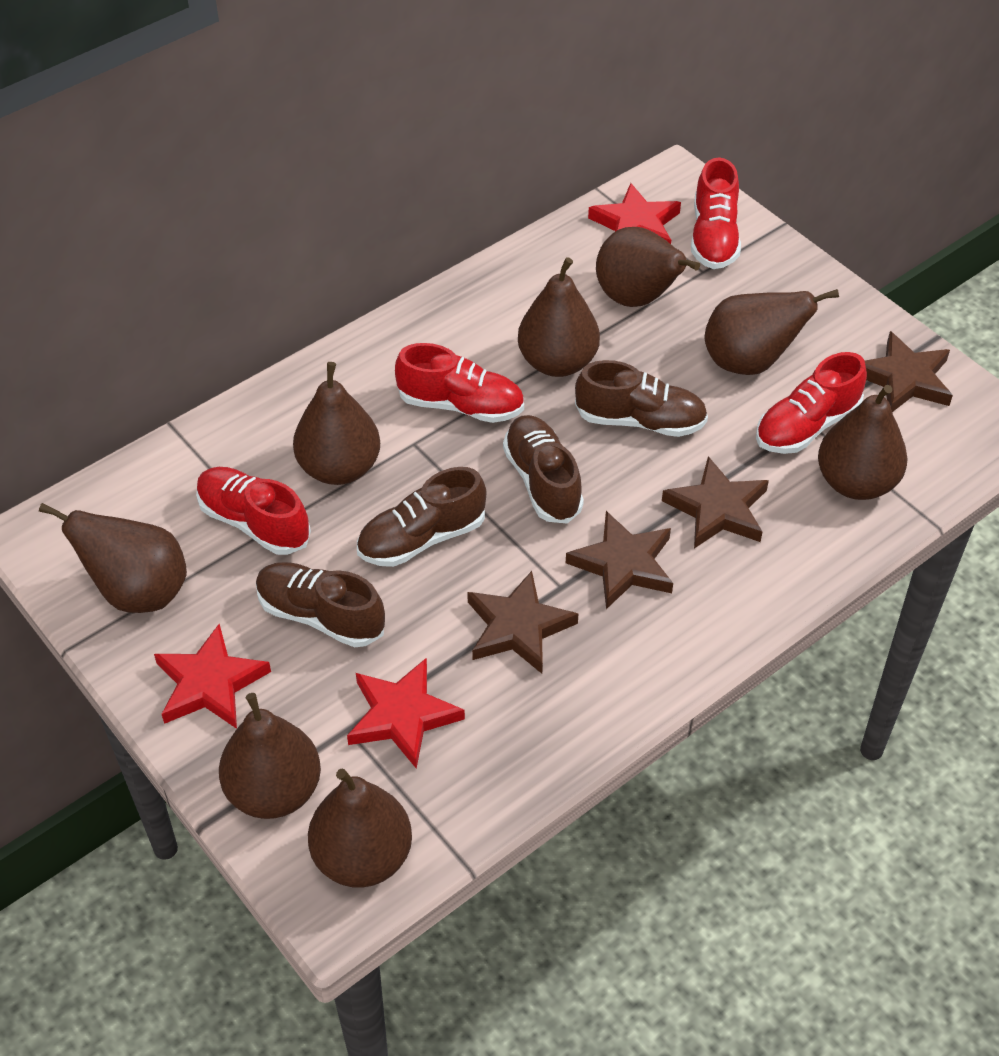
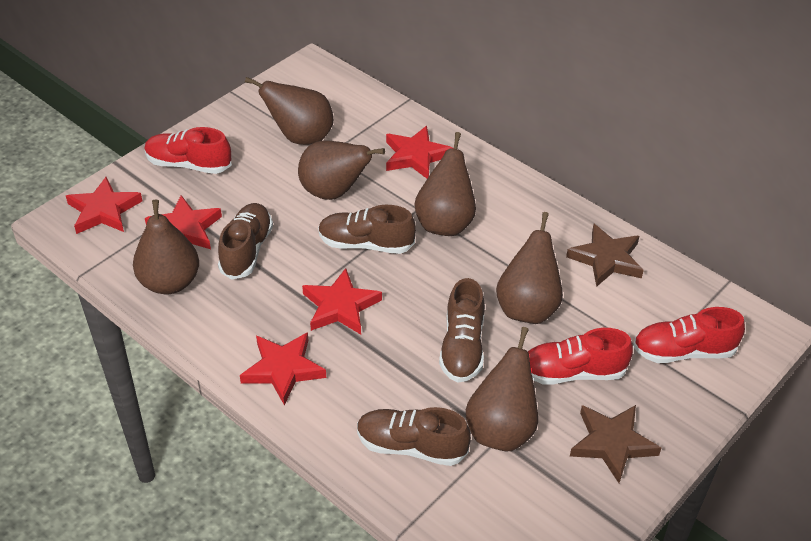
brown pear: [39,503,187,613] [219,693,321,819] [293,362,380,485] [308,769,412,887] [518,257,600,377] [596,227,700,307] [704,289,839,375] [818,385,907,500] = 8 -> [133,200,199,294] [245,77,334,145] [298,140,385,200] [414,132,476,236] [466,327,538,451] [496,212,563,324] = 6
brown star: [467,571,578,674] [566,511,673,609] [662,456,769,548] [865,331,953,412] = 4 -> [566,224,644,287] [570,405,661,483] = 2
red shoe: [196,467,311,555] [395,343,524,423] [691,157,741,269] [756,352,867,454] = 4 -> [144,127,232,174] [528,328,633,385] [633,307,745,363] = 3
red star: [154,624,271,729] [347,658,465,769] [588,183,681,244] = 3 -> [66,177,142,234] [145,195,222,249] [240,332,326,405] [302,268,382,334] [386,126,454,179] = 5

